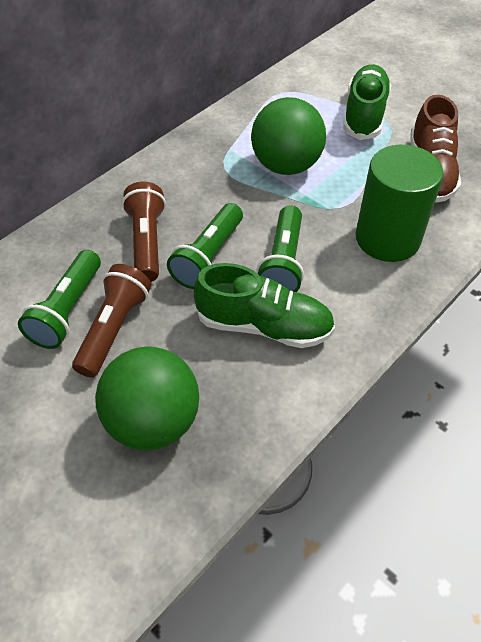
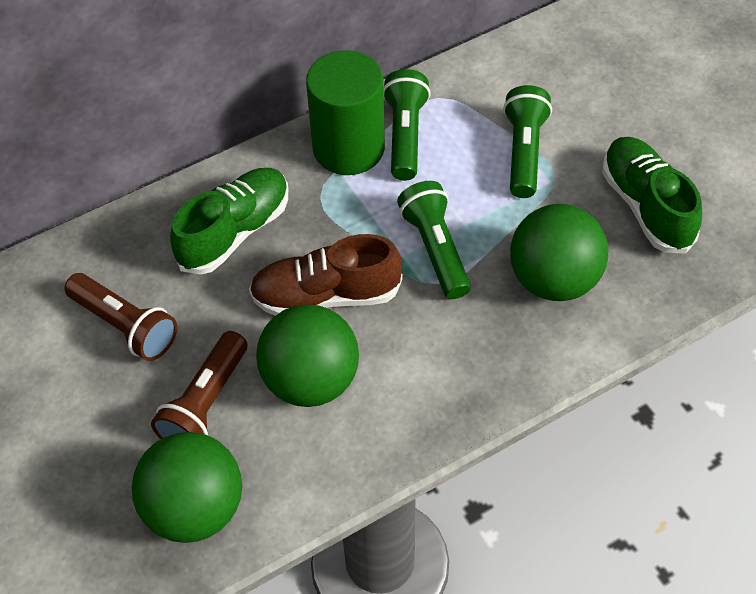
green ball: [95,346,199,450] [251,97,326,175] = 2 -> [132,432,242,543] [256,304,359,407] [510,204,608,301] = 3

